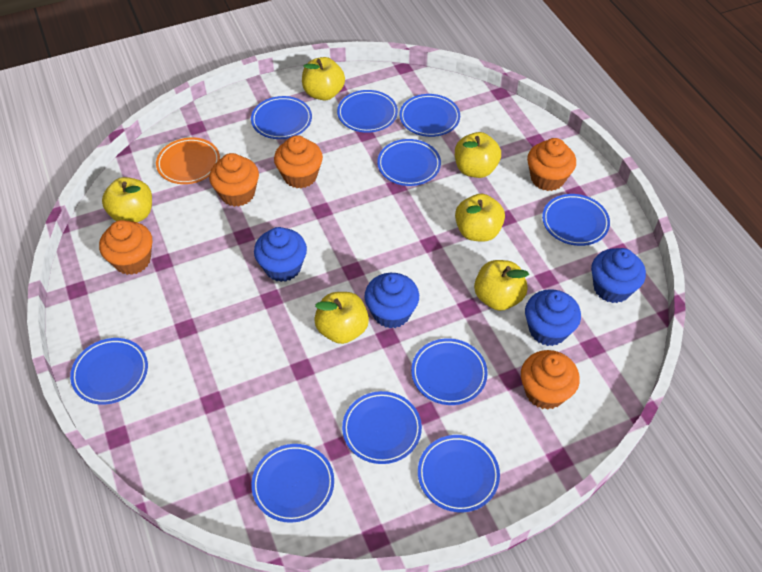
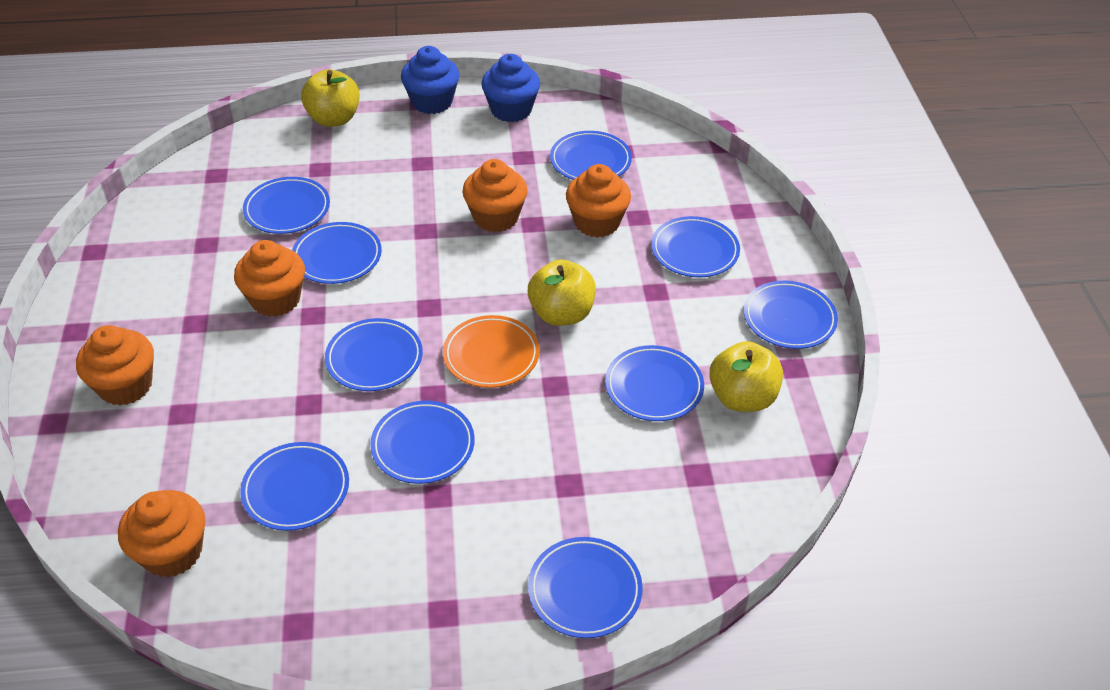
blue cupcake: [254,227,307,282] [364,273,419,328] [525,289,581,346] [591,248,646,303] = 4 -> [401,46,459,114] [481,54,540,122] = 2
yellow apple: [102,177,152,222] [302,57,345,100] [314,292,369,344] [455,132,501,178] [455,194,505,242] [474,260,529,311] = 6 -> [301,69,360,127] [528,259,596,326] [709,341,783,412] = 3

